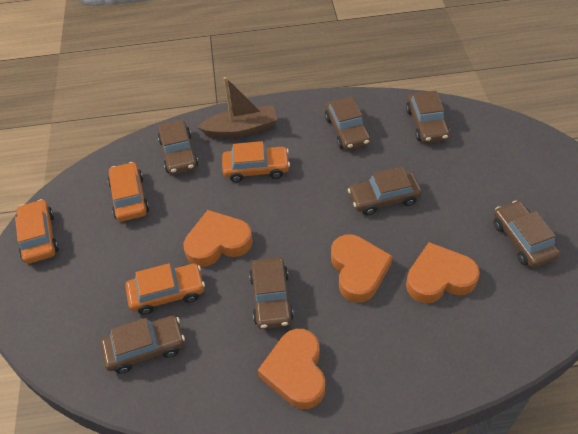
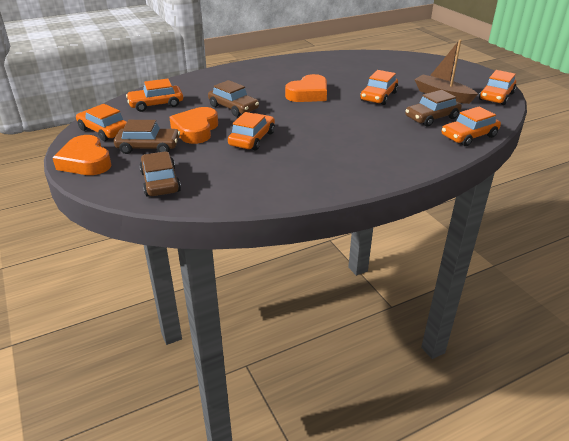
brown car: [100,316,185,374] [158,120,198,174] [249,257,294,329] [325,97,370,150] [348,167,422,215] [406,90,450,143] [494,201,560,268] = 7 -> [114,120,180,154] [139,151,181,197] [208,80,259,117] [405,90,462,127] = 4
orange car: [15,199,59,264] [108,162,149,222] [125,263,205,315] [222,141,290,182] = 4 -> [76,104,127,141] [126,79,183,112] [228,112,275,151] [360,70,398,105] [441,106,501,146] [479,70,516,105] = 6
orange heart: [184,210,253,267] [258,329,325,409] [331,234,393,302] [406,242,480,303] = 4 -> [53,135,112,175] [169,107,218,144] [285,74,327,102] = 3

